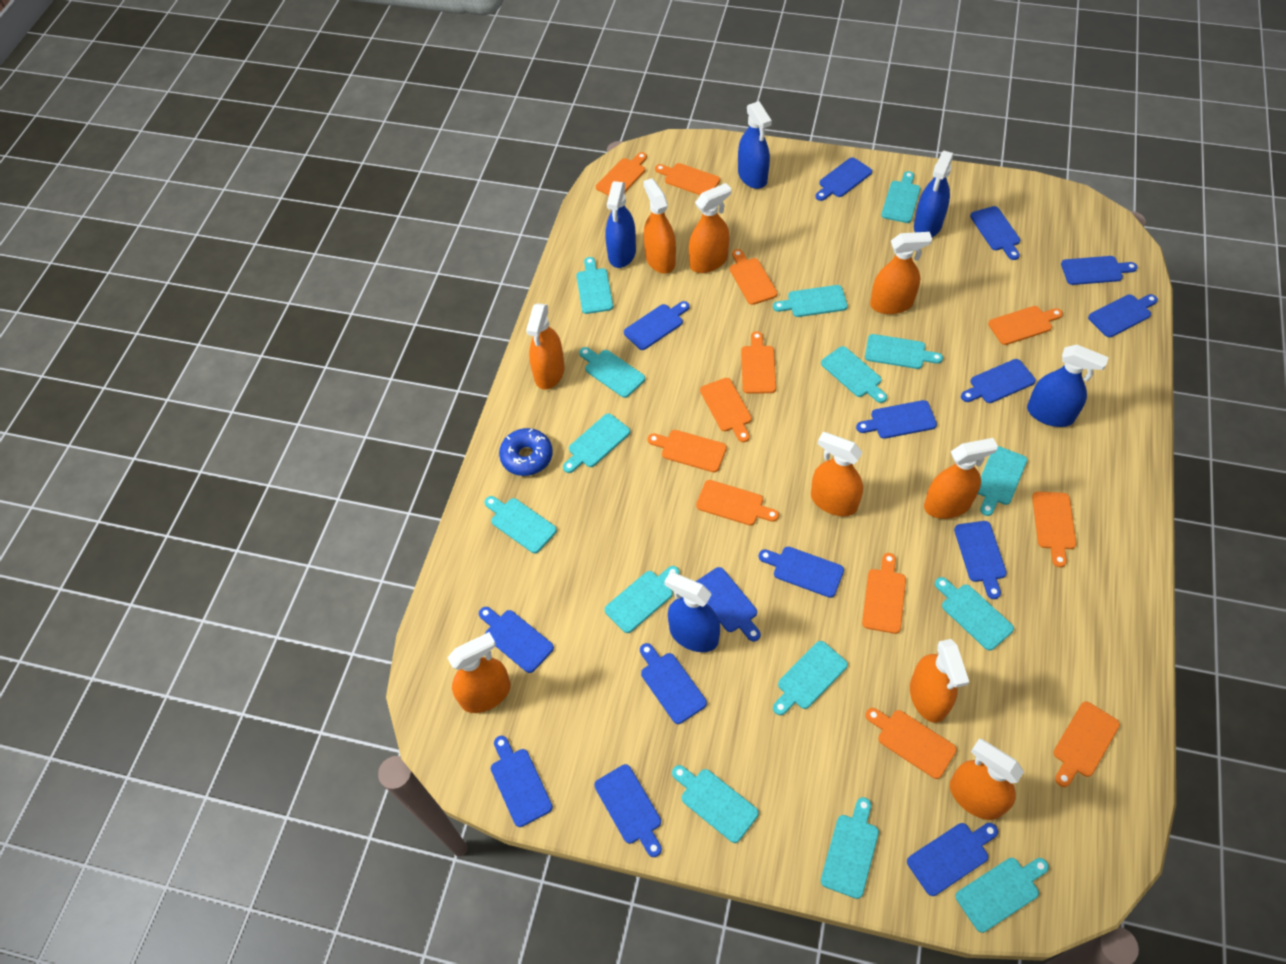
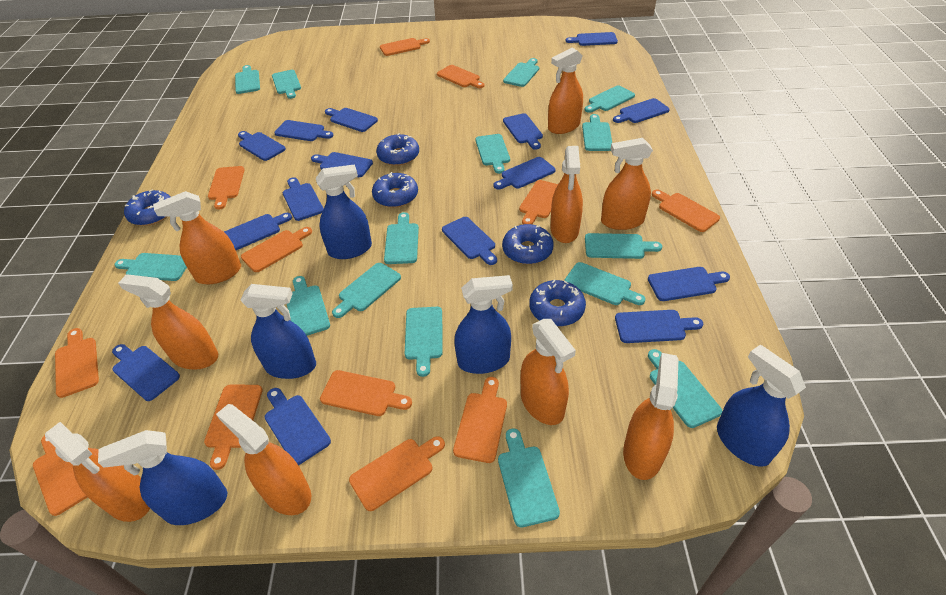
blue donut: [499,428,553,476] = 1 -> [124,189,170,226] [372,172,418,208] [376,133,419,166] [502,224,554,264] [529,280,586,326] = 5

